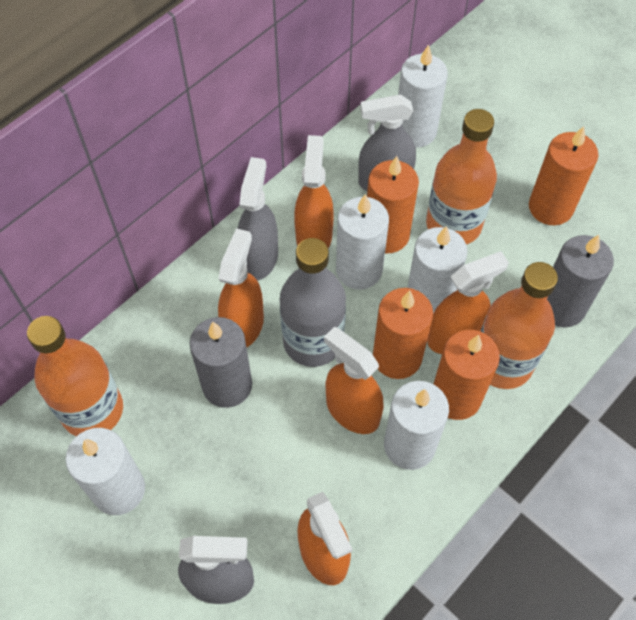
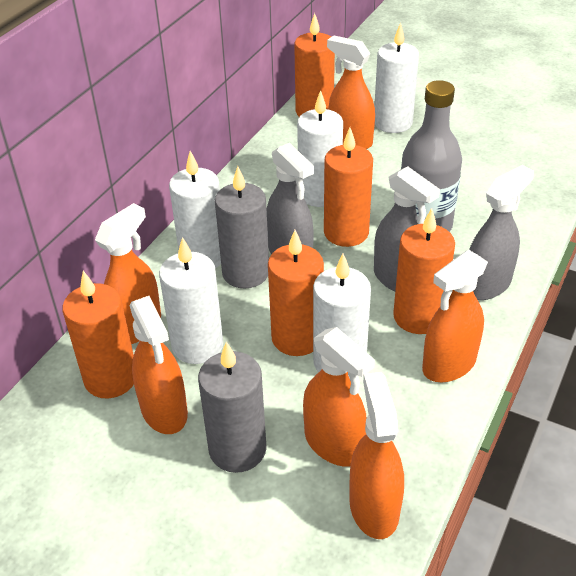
orange bottle: [27,316,123,436] [426,109,497,244] [480,262,558,389] = 3 -> none = 0
orange candle: [367,156,419,253] [373,288,433,379] [433,330,500,420] [529,126,598,225] = 4 -> [62,271,134,398] [268,230,324,356] [294,13,335,117] [324,127,373,247] [393,208,455,334] = 5
orange spray bottle: [218,228,264,347] [294,135,334,249] [298,492,352,585] [324,327,384,434] [427,251,509,354] = 5 -> [95,203,161,344] [130,296,188,434] [303,327,375,467] [327,36,375,149] [349,372,404,539] [422,250,488,382] = 6

